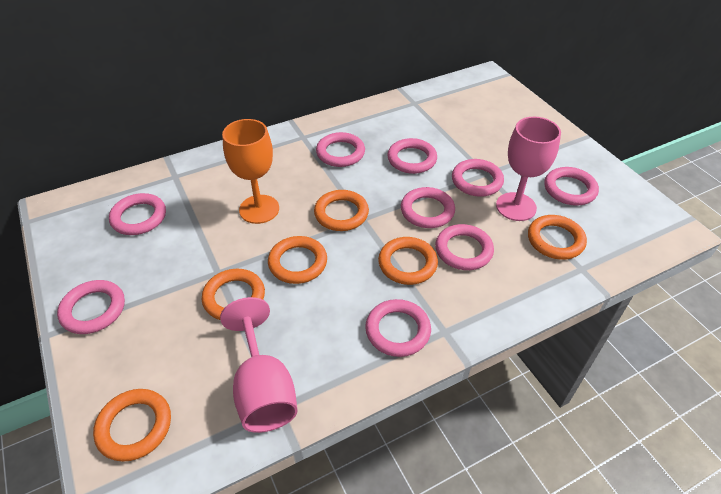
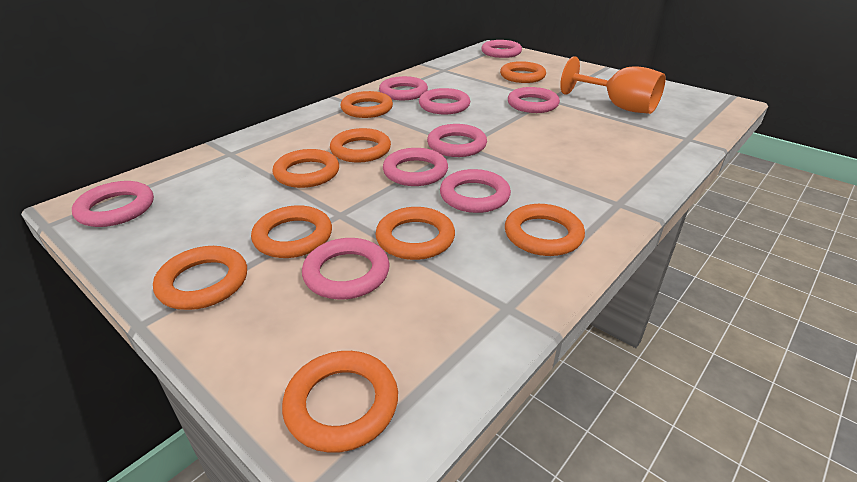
orange ring: [93,389,171,462] [202,269,265,320] [268,236,327,284] [314,190,369,231] [378,237,438,285] [528,215,587,260] = 6 -> [153,246,247,310] [251,205,332,258] [272,149,339,188] [282,351,398,453] [330,128,391,163] [340,91,393,118] [376,207,455,260] [500,61,546,83] [505,204,585,256] = 9
pink goblet: [220,297,298,433] [496,117,561,221] = 2 -> none = 0

